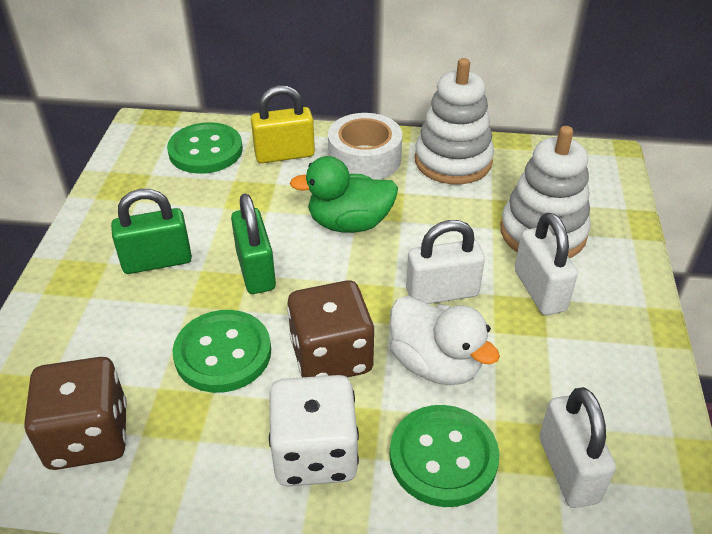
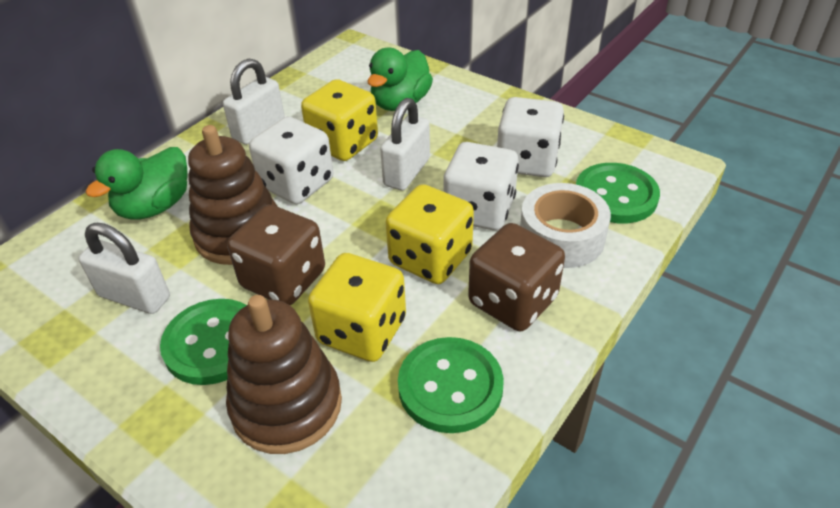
brown stacking toy: none = 0 -> [188,125,278,265] [226,295,342,454] = 2
green duck: [290,156,398,233] = 1 -> [86,147,188,220] [367,48,433,111] = 2
green padlock: [111,189,192,274] [231,194,276,294] = 2 -> none = 0
white dice: [269,375,359,486] = 1 -> [249,117,333,204] [443,142,519,230] [497,97,564,177] = 3
white duck: [390,296,500,385] = 1 -> none = 0
white stacking toy: [415,58,494,185] [500,126,591,258] = 2 -> none = 0
yellow dice: none = 0 -> [301,79,378,161] [308,253,406,362] [386,184,474,284] = 3
yellow padlock: [251,85,315,163] = 1 -> none = 0

